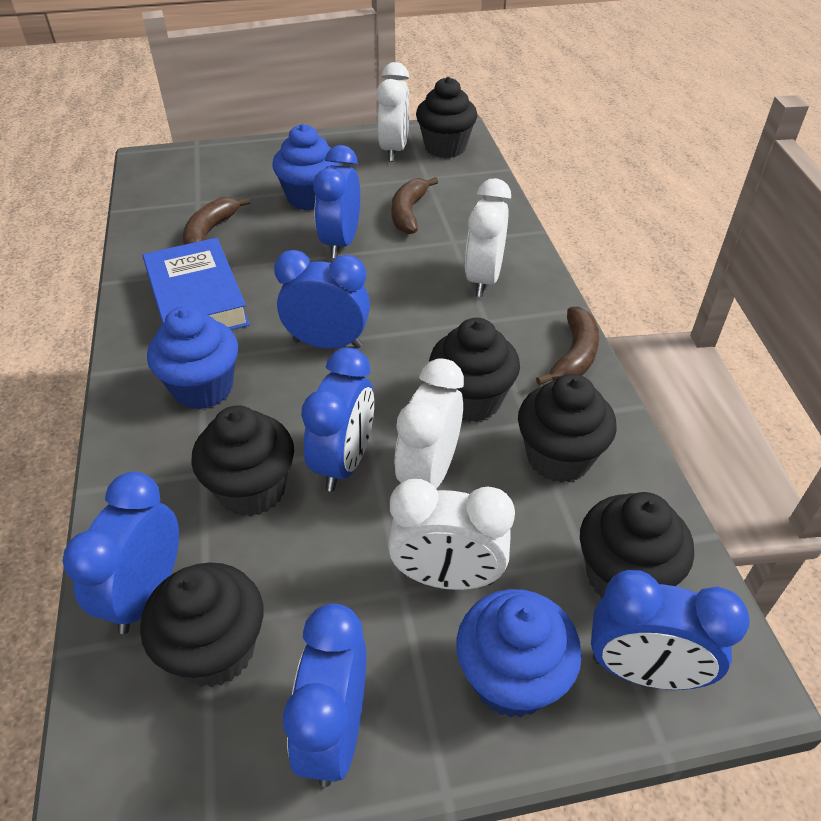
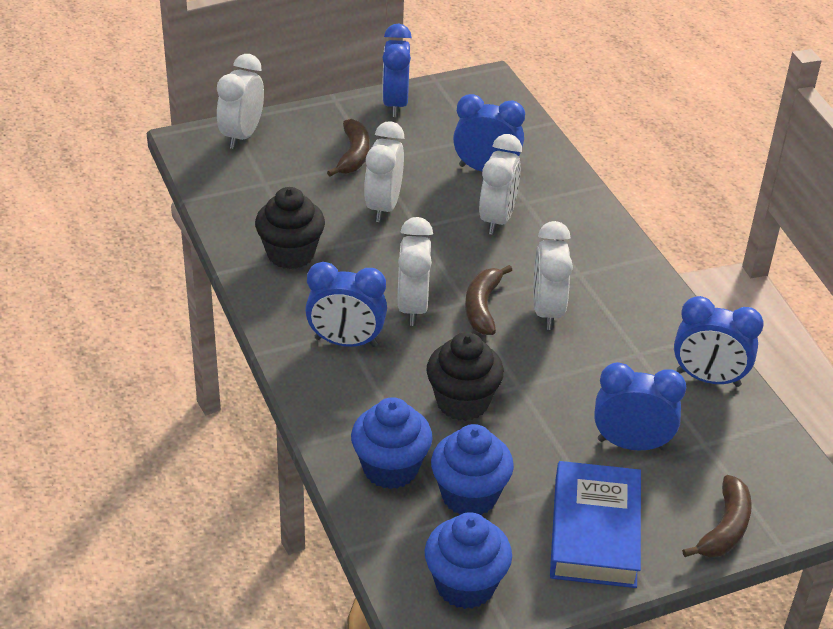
black cupcake: [140,562,263,687] [192,405,294,516] [416,77,477,158] [429,318,520,422] [518,374,617,483] [580,492,694,599] = 6 -> [255,187,325,269] [426,332,504,421] = 2
blue clock: [63,472,179,634] [274,250,370,349] [283,604,366,787] [301,348,374,492] [313,145,360,258] [591,570,750,690] = 6 -> [305,262,387,347] [382,23,412,117] [453,94,525,171] [594,362,686,450] [674,296,764,387] = 5
white clock: [376,62,409,162] [388,479,515,590] [394,358,464,489] [465,178,511,297] = 4 -> [217,54,264,149] [364,121,404,222] [397,217,433,326] [479,134,522,235] [533,221,573,330] = 5

